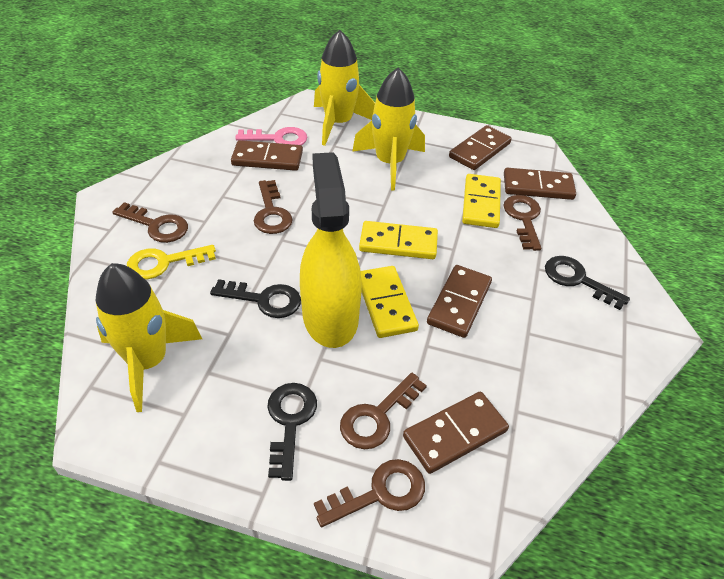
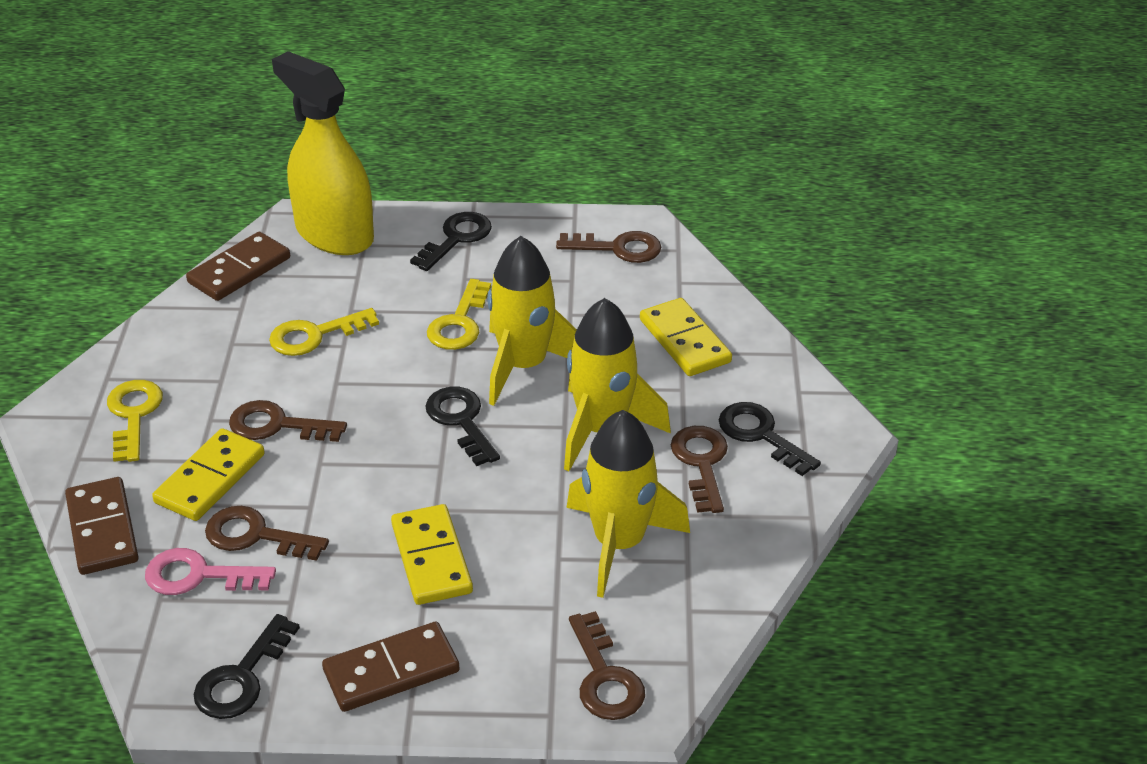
black key: [210,279,301,318] [267,383,317,481] [545,256,630,310] = 3 -> [193,614,300,719] [410,212,492,271] [426,387,500,466] [719,402,821,476] = 4
brown domino: [231,140,303,171] [403,392,509,474] [427,265,492,338] [449,125,512,170] [504,168,576,200] = 5 -> [65,477,138,575] [186,232,290,301] [322,622,460,712] = 3
yellow key: [127,245,216,279] = 1 -> [107,380,163,462] [269,308,379,356] [427,279,491,350] = 3

